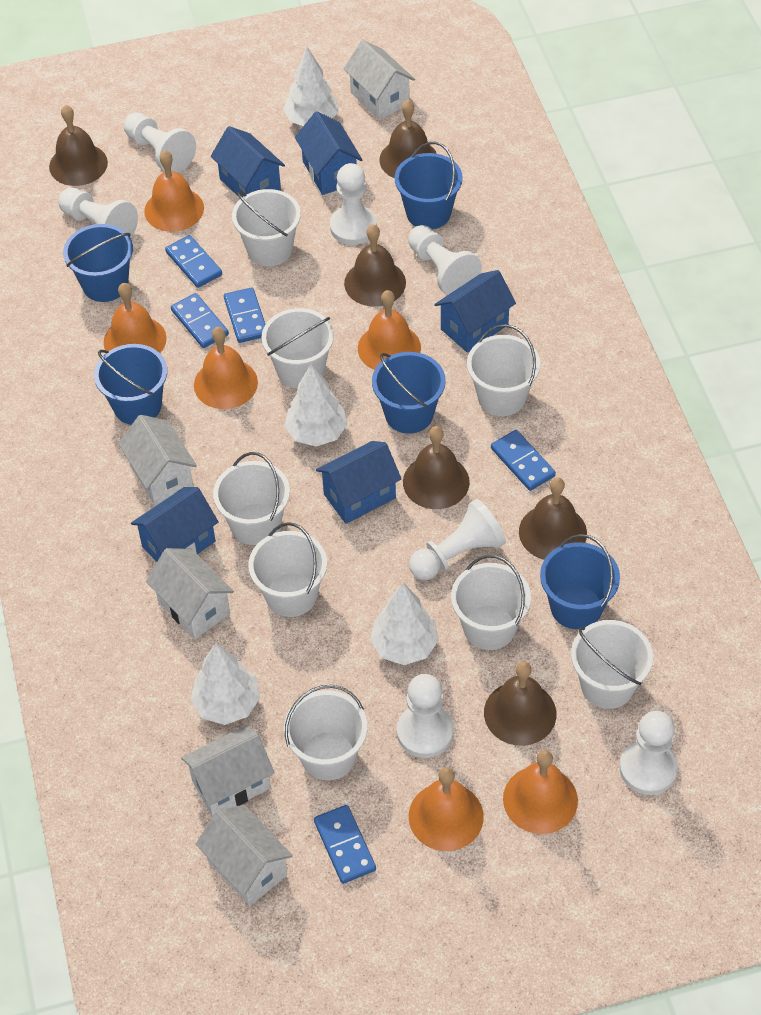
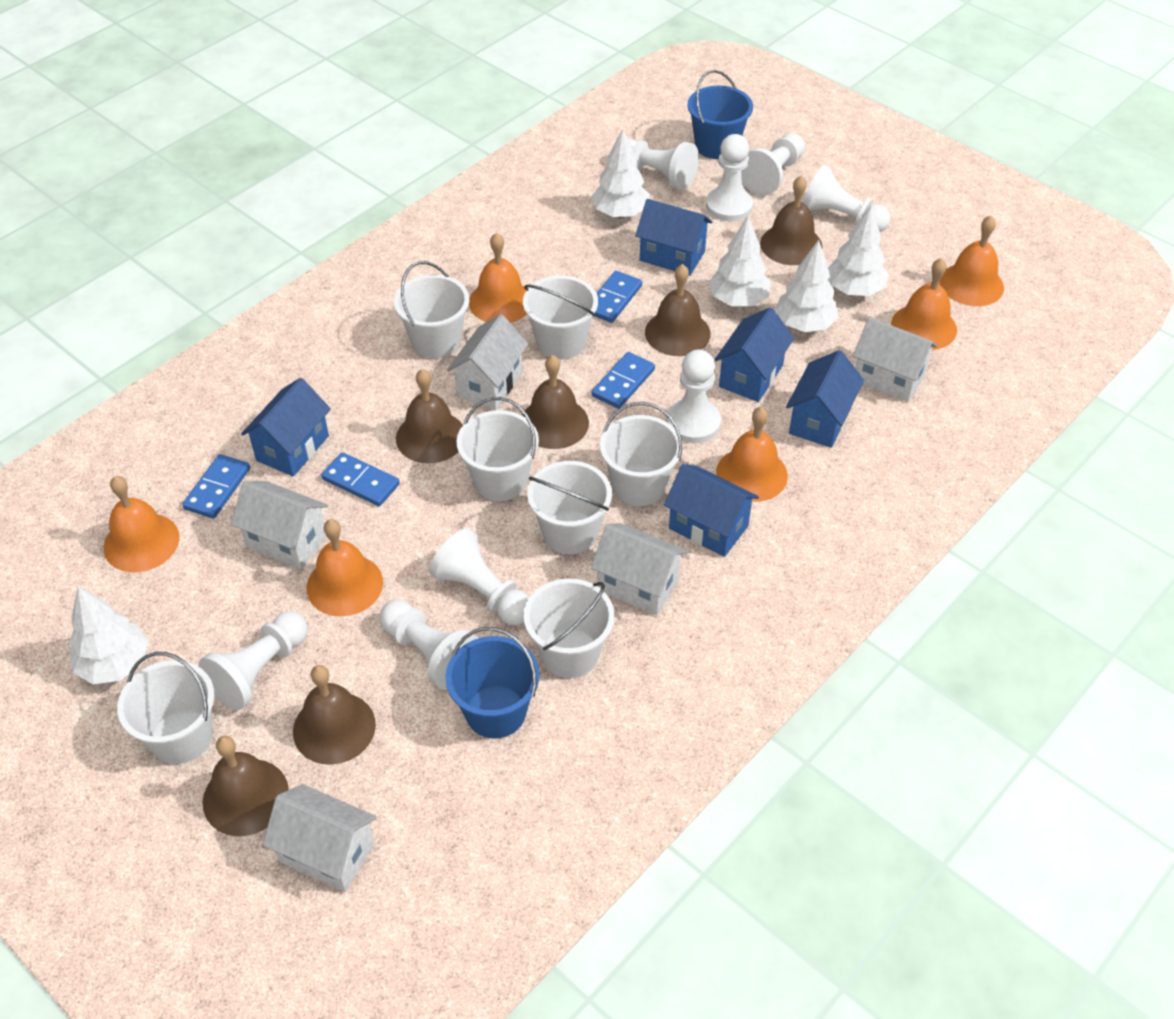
blue bucket: [63,224,133,302] [94,344,167,425] [372,352,446,434] [395,142,463,229] [540,534,620,629] = 5 -> [445,627,539,738] [687,70,753,159] = 2
blue domino: [165,235,222,288] [171,293,229,348] [224,288,266,343] [314,805,376,884] [491,430,556,491] = 5 -> [182,454,250,519] [321,452,400,506] [592,352,655,409] [595,271,642,323] = 4
white bucket: [213,452,290,545] [232,189,301,266] [249,522,327,617] [262,308,334,389] [284,685,367,781] [451,555,531,650] [467,324,540,416] [571,620,653,709] = 8 -> [117,652,215,764] [394,261,469,358] [457,397,539,501] [523,276,598,359] [524,578,615,678] [527,461,612,554] [600,402,682,506] = 7
white pawn: [58,188,138,238] [124,112,196,173] [330,163,377,245] [397,674,454,758] [408,225,482,295] [409,499,506,580] [619,711,678,795] = 7 -> [198,612,308,710] [380,600,478,690] [429,528,529,625] [628,138,699,190] [667,350,721,443] [706,134,753,221] [741,133,805,195] [802,165,890,232] = 8
white tree: [190,643,260,725] [283,47,338,126] [284,364,348,447] [370,583,439,665] = 4 -> [69,586,149,685] [591,128,650,218] [709,216,771,306] [775,240,839,332] [828,205,888,296] = 5

